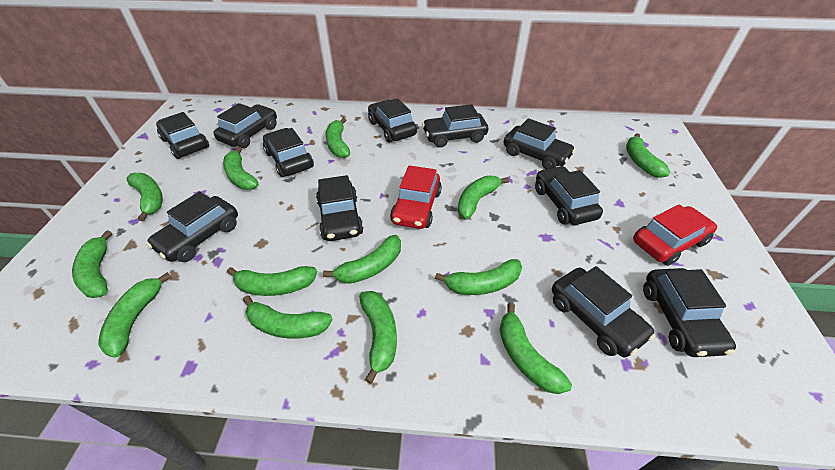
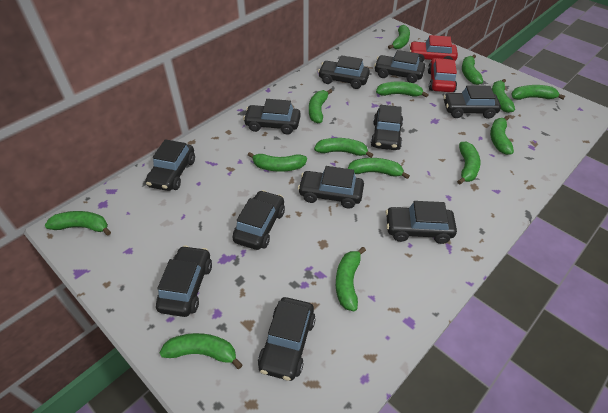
green banana: [72,230,112,298] [98,272,172,358] [126,173,163,221] [223,147,259,190] [227,266,317,296] [243,295,333,339] [323,235,401,284] [326,118,350,158] [359,291,397,384] [435,259,522,295] [458,176,509,219] [499,303,572,394] [626,133,671,178] = 13 -> [45,211,111,236] [160,333,243,369] [248,152,307,172] [309,89,332,123] [314,138,373,158] [336,247,366,311] [348,158,410,179] [376,81,429,98] [388,25,410,49] [457,142,481,185] [462,55,483,85] [490,116,514,155] [492,79,515,113] [511,85,565,100] = 14

